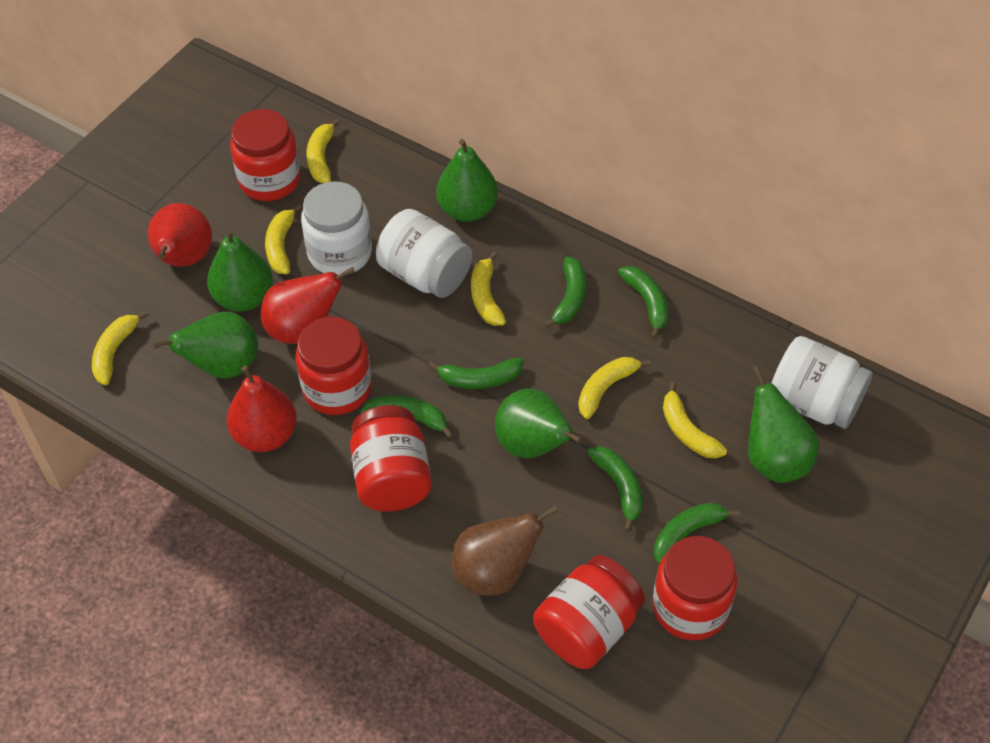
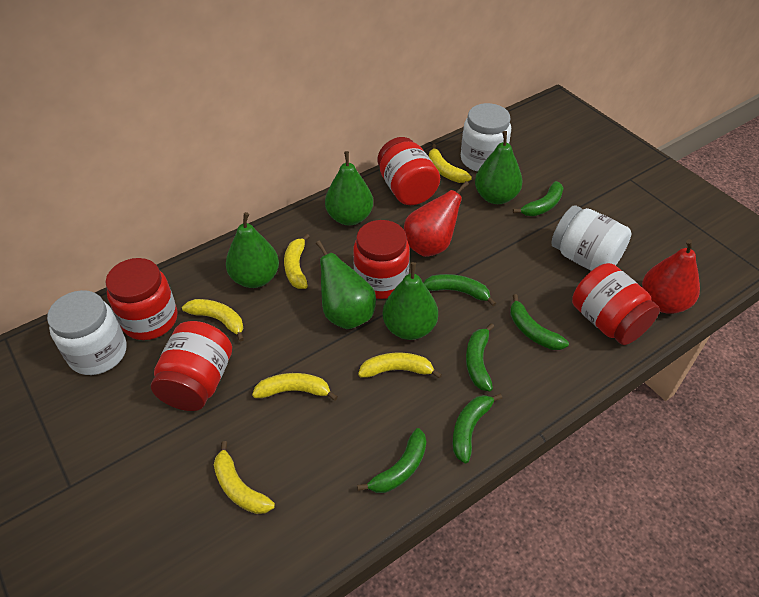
brown pear: [452,505,558,596] = 1 -> none = 0
red pear: [148,203,212,267] [227,365,297,452] [261,267,355,344] = 3 -> [404,181,469,257] [642,239,700,314] = 2

